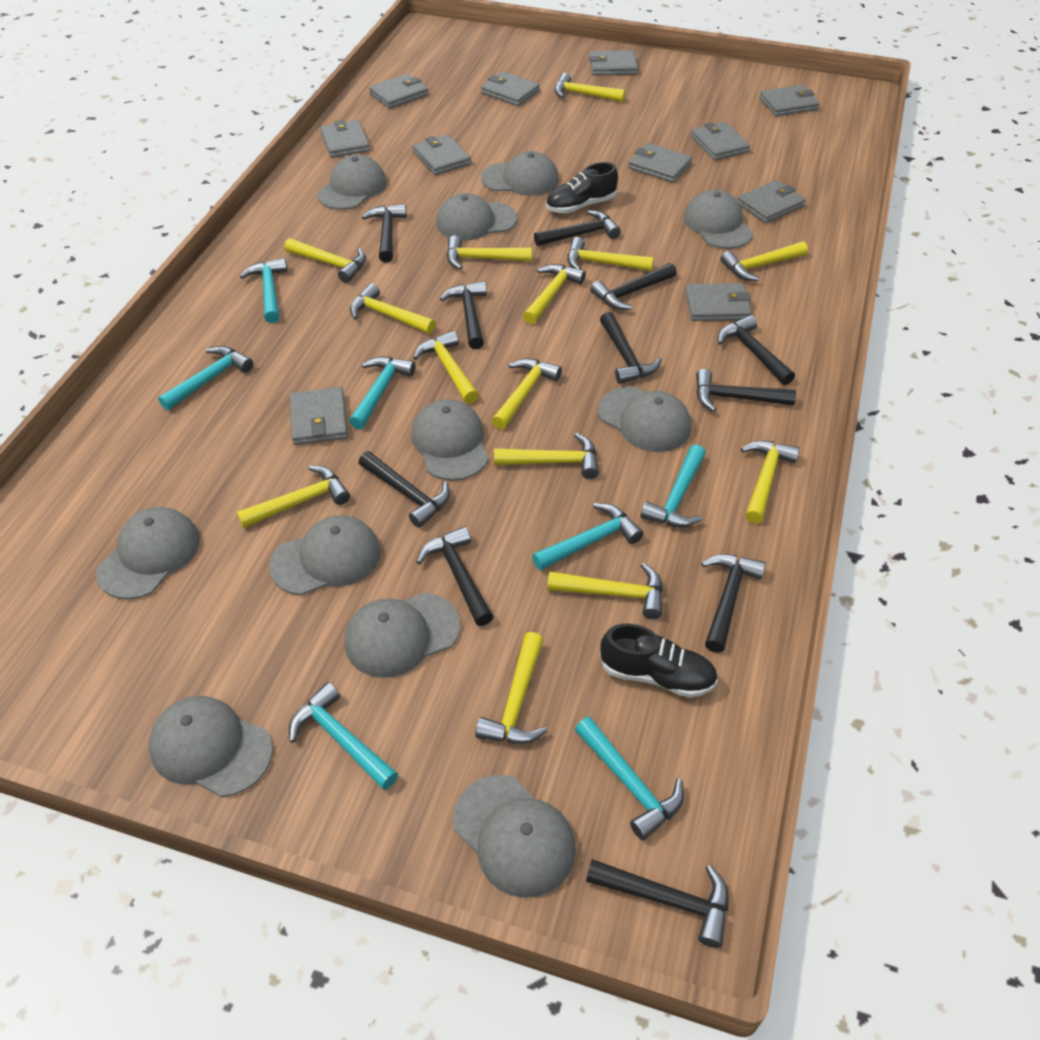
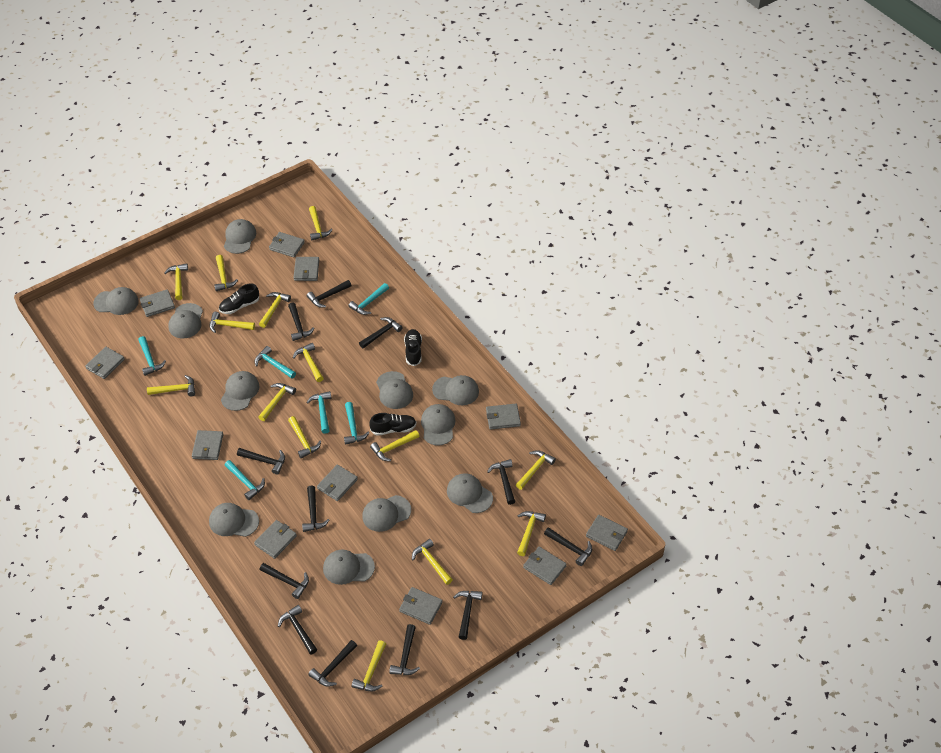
black hammer: [359,451,450,528] [362,204,407,262] [416,526,494,626] [440,281,487,349] [534,210,621,246] [586,859,728,948] [590,263,677,310] [600,312,662,384] [696,369,796,412] [701,554,766,653] [718,315,795,385] = 11 -> [237,448,285,475] [260,563,309,599] [278,605,317,655] [288,303,314,341] [302,486,329,532] [307,280,352,308] [308,640,357,687] [359,317,403,348] [389,624,420,675] [453,591,482,640] [487,459,515,505] [544,527,592,566] = 12
black shoe: [546,162,618,213] [600,623,718,698] = 2 -> [219,283,259,314] [369,413,416,436] [404,329,422,366] = 3
turquoise hammer: [158,346,253,410] [240,258,288,323] [289,682,398,790] [349,357,415,429] [532,503,644,571] [575,717,684,840] [641,445,706,527] = 7 -> [138,336,166,376] [224,460,265,500] [254,346,296,379] [306,391,331,434] [344,402,369,445] [348,283,389,315] = 6

